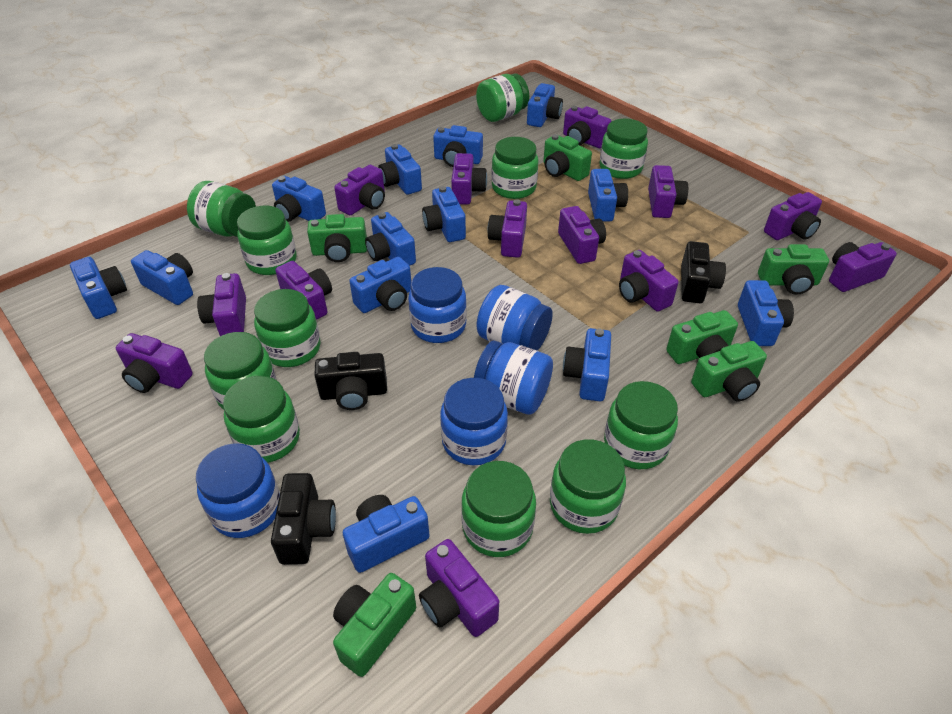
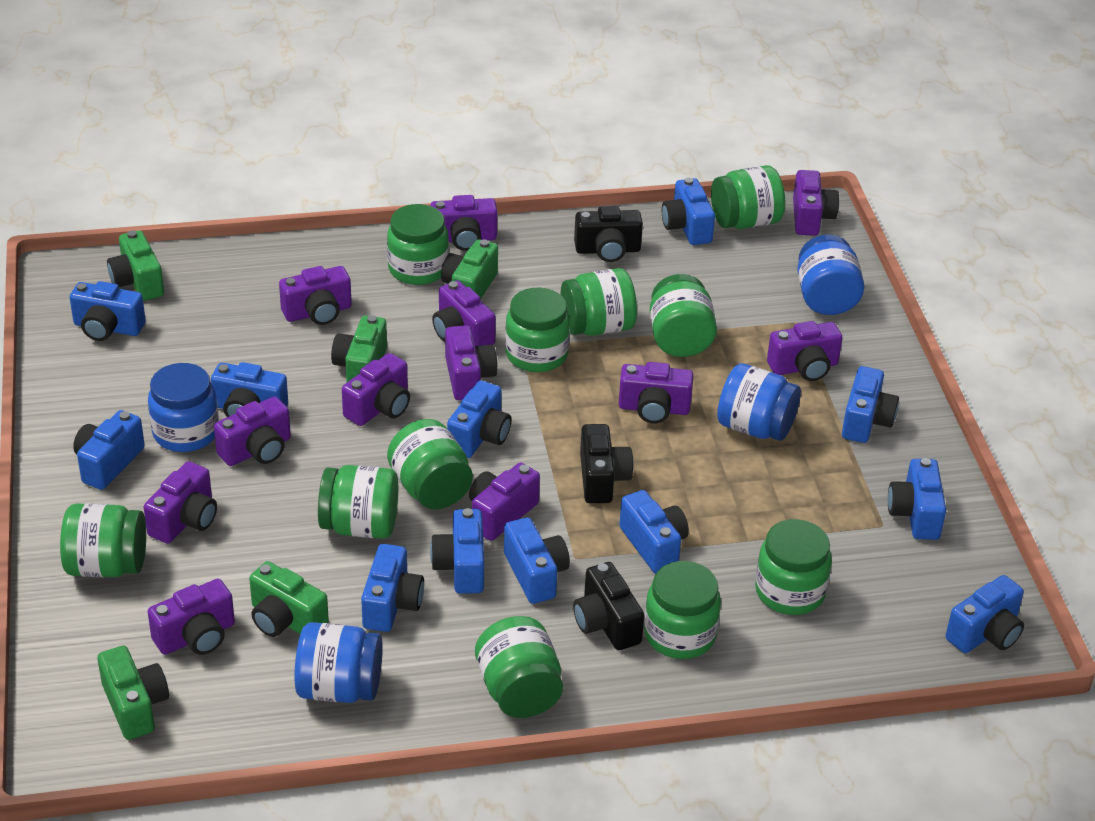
blue camera: [70,257,127,319] [131,250,193,305] [272,176,326,222] [342,495,430,573] [349,257,411,313] [365,212,416,266] [378,144,422,195] [422,186,466,242] [433,125,483,167] [527,83,563,127] [563,328,611,401] [588,169,628,222] [738,280,794,346] = 13 -> [70,281,146,341] [73,410,145,490] [211,362,288,417] [361,544,424,632] [430,508,484,594] [447,380,511,458] [504,517,570,604] [619,490,689,574] [662,178,715,245] [842,366,899,443] [888,458,946,540] [946,575,1024,653] = 12
blue jar: [196,443,280,538] [408,267,467,343] [440,378,508,465] [474,341,553,415] [477,285,553,351] = 5 -> [148,363,219,452] [294,622,383,703] [717,363,801,441] [797,235,864,315] = 4
green camera: [307,214,367,262] [333,573,416,677] [543,134,592,181] [666,310,738,364] [691,341,767,402] [758,244,829,295] = 6 -> [97,646,169,740] [107,230,164,301] [249,561,329,637] [331,315,387,382] [441,239,498,299] = 5
purple camera: [116,333,193,393] [197,273,246,336] [275,261,332,320] [334,165,385,215] [419,539,499,637] [451,153,487,205] [487,199,527,258] [558,206,606,264] [563,106,612,148] [619,250,679,312] [648,165,688,218] [764,192,822,240] [829,242,897,292] = 13 -> [144,461,217,544] [148,579,235,655] [214,396,291,466] [279,266,352,325] [342,353,410,426] [430,195,498,251] [432,280,496,346] [445,325,497,400] [469,462,540,541] [618,362,694,423] [767,321,843,381] [793,170,839,236] = 12

